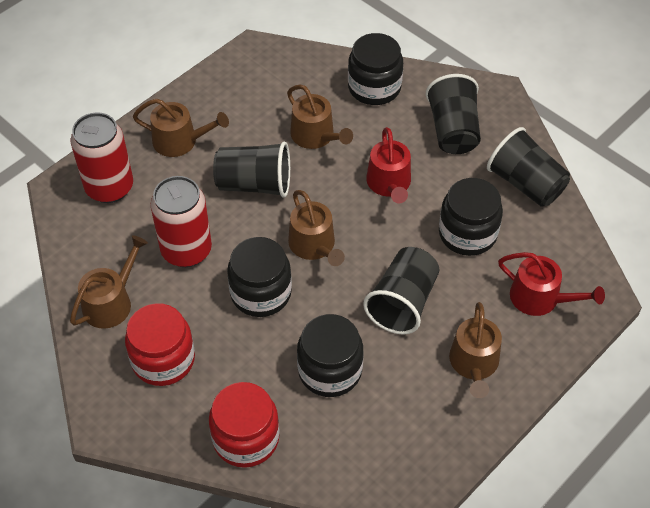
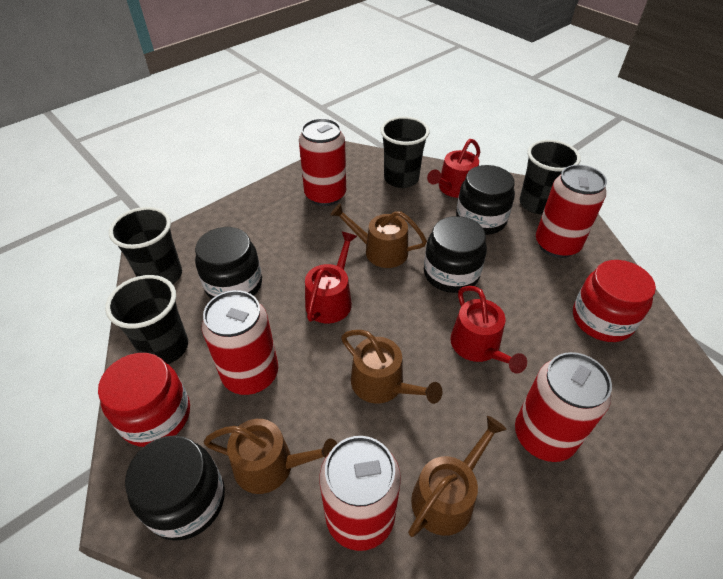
brown watering can: [70,235,148,329] [133,99,229,157] [287,85,353,149] [288,190,345,266] [449,302,502,398] = 5 -> [204,419,337,494] [330,203,427,268] [341,330,442,404] [408,416,507,537] = 4
red can: [71,112,133,203] [151,176,212,267] = 2 -> [202,290,278,395] [299,118,346,206] [320,436,401,551] [515,352,612,462] [536,165,607,258] = 5
red watering can: [366,127,411,204] [498,252,605,316] = 2 -> [305,232,357,324] [427,139,480,198] [450,286,527,374] = 3

